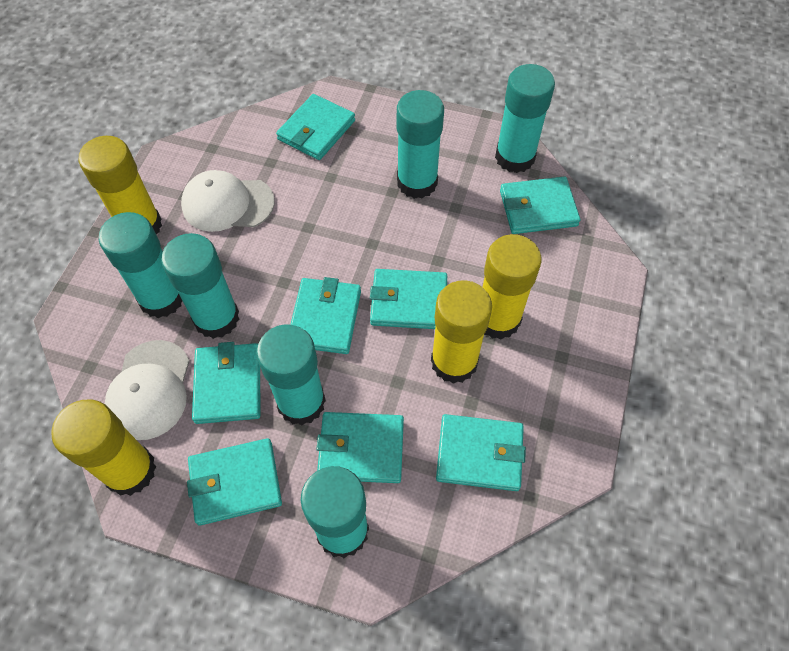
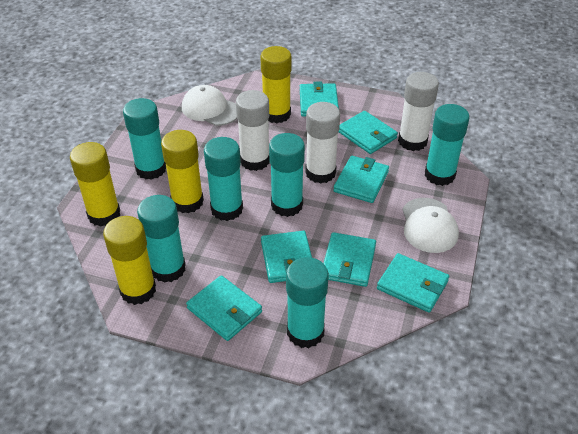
turquoise wallet: [187,438,282,526] [192,342,260,424] [276,94,355,160] [290,277,361,354] [317,412,404,483] [370,269,447,329] [436,414,526,491] [500,177,580,234] = 8 -> [186,275,262,341] [261,231,312,283] [300,82,339,117] [323,232,376,287] [333,156,389,203] [338,111,398,154] [377,253,449,313] = 7
white glue stick: none = 0 -> [236,90,270,171] [305,102,340,183] [398,72,439,151] = 3

